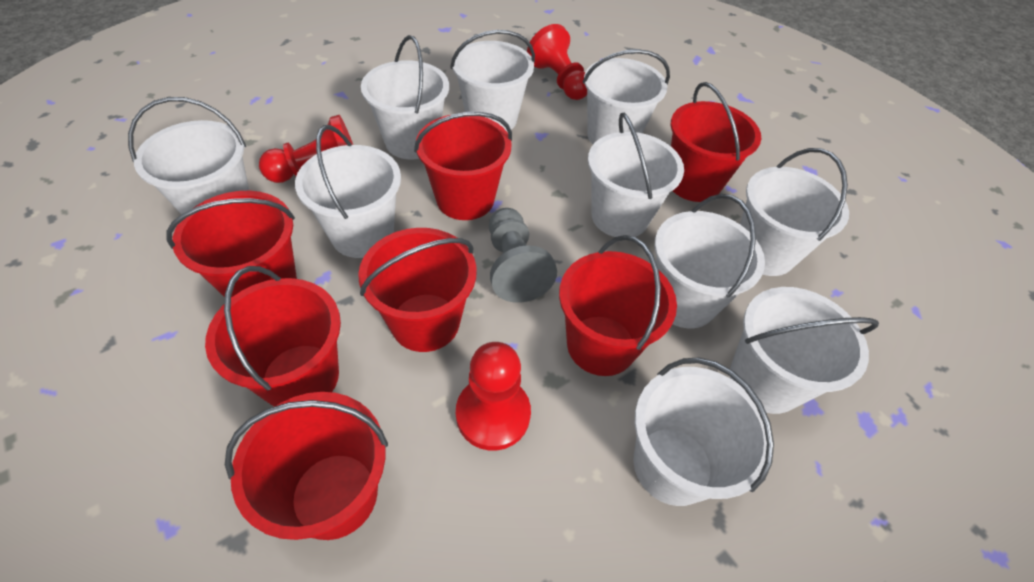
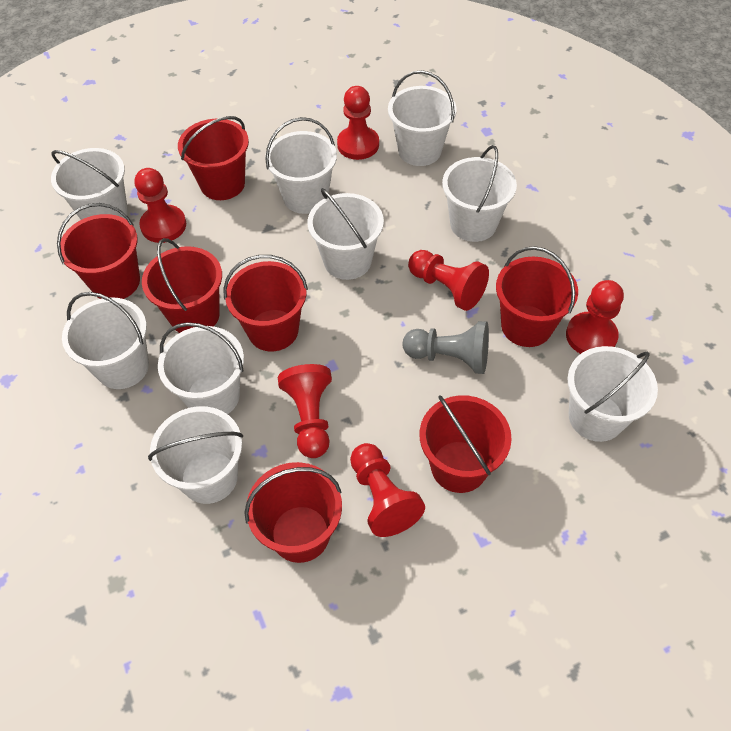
red pawn: [259,115,353,183] [456,342,531,451] [527,24,587,100] = 3 -> [135,168,186,243] [278,364,332,458] [337,86,379,160] [350,443,425,537] [408,250,489,311] [566,280,624,354] = 6
white bucket: [128,97,249,214] [295,125,401,258] [361,35,449,159] [450,30,535,131] [583,49,670,144] [588,113,684,237] [634,358,774,506] [655,194,765,328] [730,287,879,414] [740,148,849,276] = 10 -> [51,148,128,220] [62,292,149,389] [148,406,243,504] [158,322,244,414] [265,117,337,214] [308,188,384,280] [388,70,457,166] [442,145,517,242] [568,346,658,442] = 9

